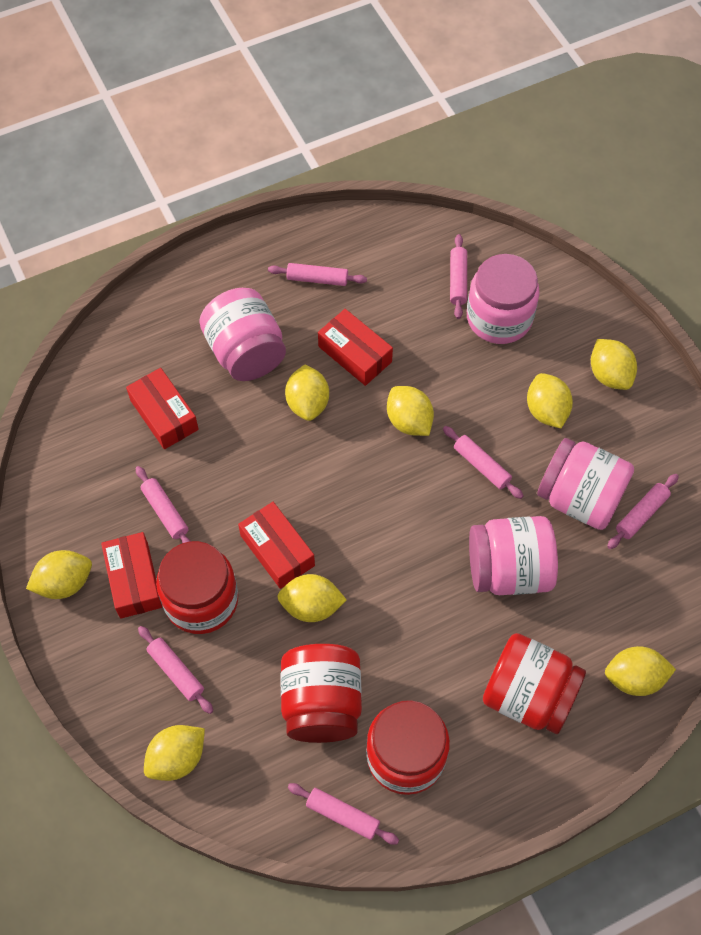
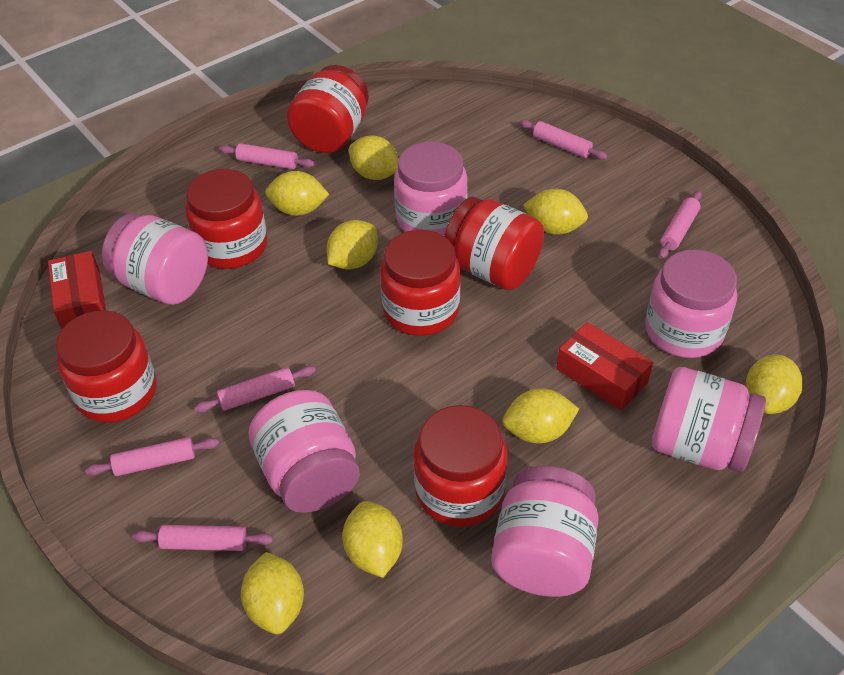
pink jar: [199,288,286,381] [467,254,540,344] [469,516,558,595] [537,438,634,530] = 4 -> [102,213,208,305] [249,390,360,513] [394,142,468,236] [491,466,599,597] [645,249,737,358] [652,367,766,472] = 6
pink rolling pin: [136,466,191,543] [138,626,213,714] [268,263,367,286] [287,783,399,845] [443,426,523,499] [450,234,467,319] [607,474,679,549] = 7 -> [85,437,219,476] [133,525,273,551] [194,366,316,413] [219,143,315,169] [519,120,608,160] [658,190,702,259] = 6
red box: [101,532,162,619] [126,368,199,449] [238,502,315,589] [318,309,393,386] = 4 -> [48,251,106,329] [556,322,653,410] = 2
red jar: [156,541,238,634] [281,644,362,743] [366,700,450,795] [483,633,586,734] = 4 -> [56,310,156,423] [185,169,267,269] [287,65,369,153] [380,230,461,336] [413,405,507,527] [444,197,544,290] = 6

